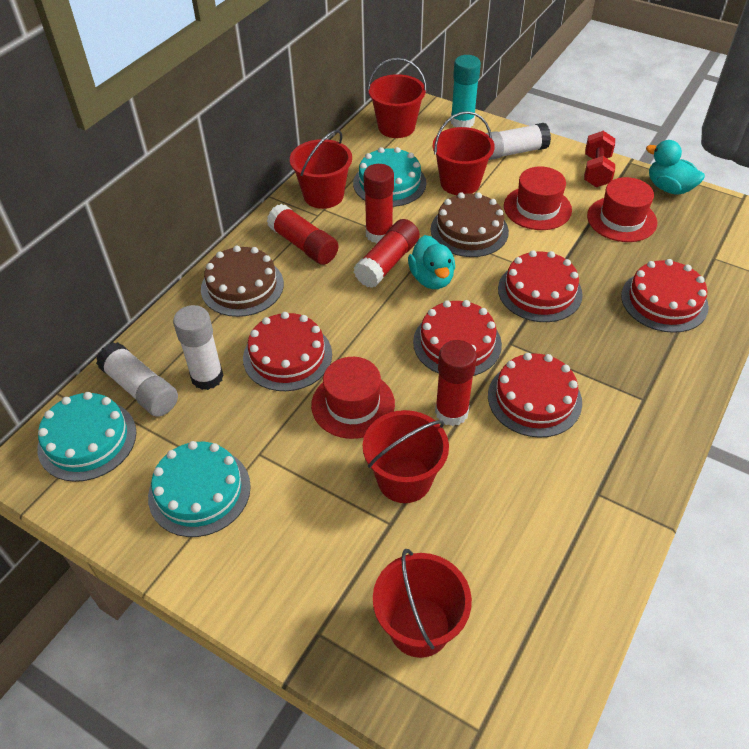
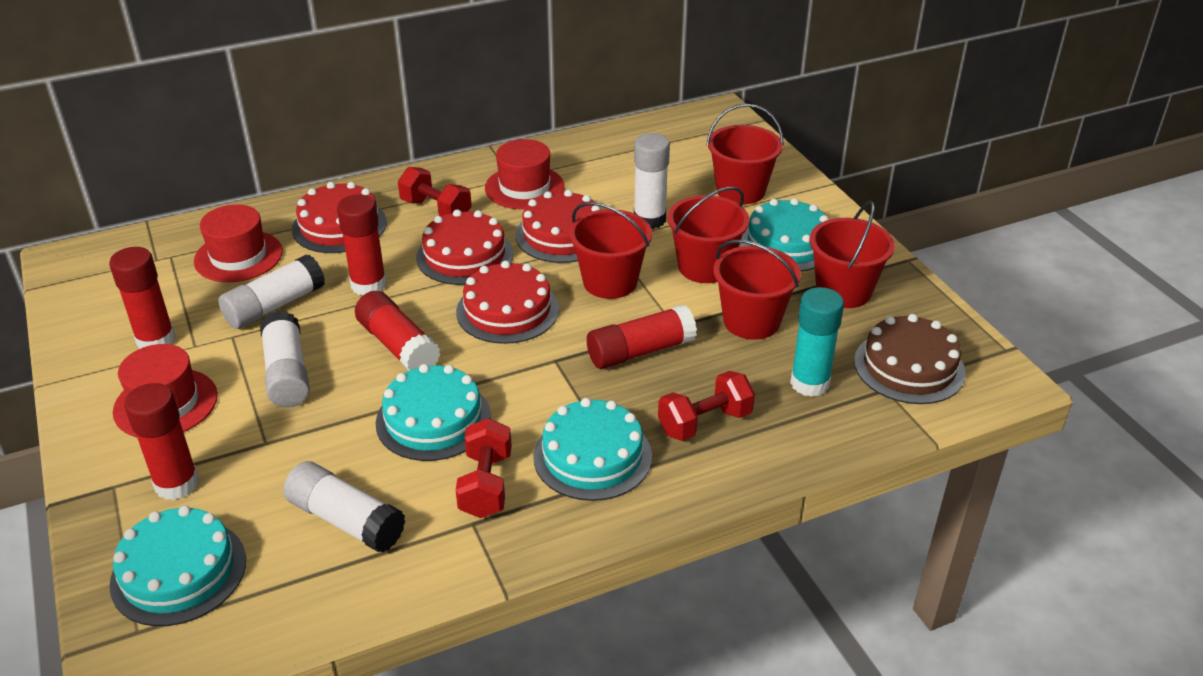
brown cake: [201,246,284,317] [431,192,509,257] = 2 -> [854,314,966,404] = 1
red cake: [243,312,332,391] [413,300,502,376] [488,353,582,438] [498,250,583,322] [621,259,709,333] = 5 -> [292,182,387,253] [416,209,513,285] [456,261,559,344] [516,190,601,263] = 4
red dumbbell: [584,131,615,187] = 1 -> [398,167,472,216] [456,418,512,518] [658,371,755,441] = 3
red glue stick: [267,204,338,265] [354,219,420,288] [364,164,394,243] [435,340,477,426] = 4 -> [109,247,176,349] [124,383,199,500] [337,194,386,295] [355,291,441,371] [587,305,697,369] = 5
turquoise cake: [37,392,136,482] [148,441,251,537] [353,147,426,207] = 3 -> [109,506,246,626] [376,364,491,461] [533,398,652,501] [740,198,829,272] = 4
turquoise duck: [408,235,455,289] [646,140,705,195] = 2 -> none = 0
white glue stick: [96,342,178,417] [173,305,224,390] [486,123,551,160] = 3 -> [218,255,325,329] [260,311,310,407] [283,461,406,552] [634,133,670,229] = 4

